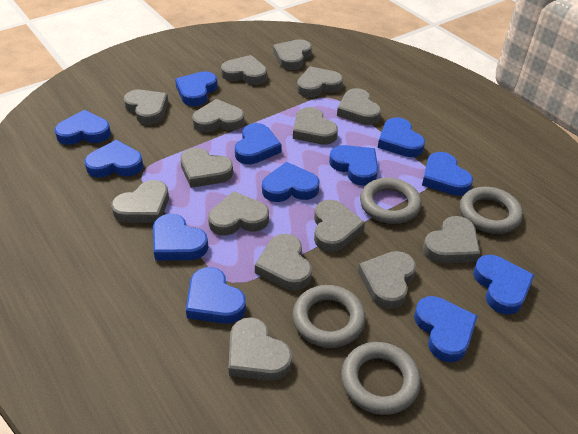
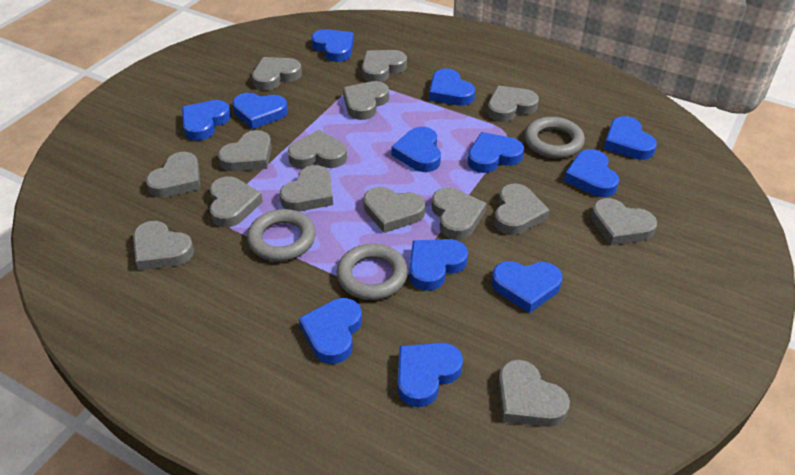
grey ring: [292,285,366,348] [341,342,421,415] [360,178,422,224] [460,187,523,234] = 4 -> [247,209,316,261] [337,243,408,300] [524,117,585,159] = 3

